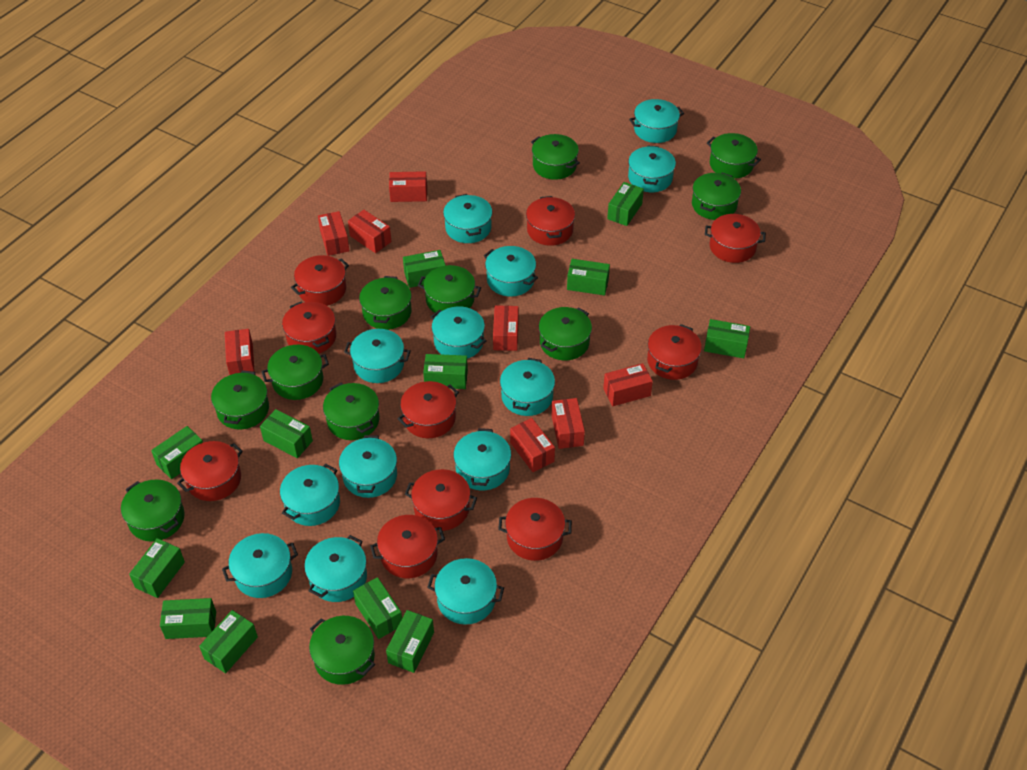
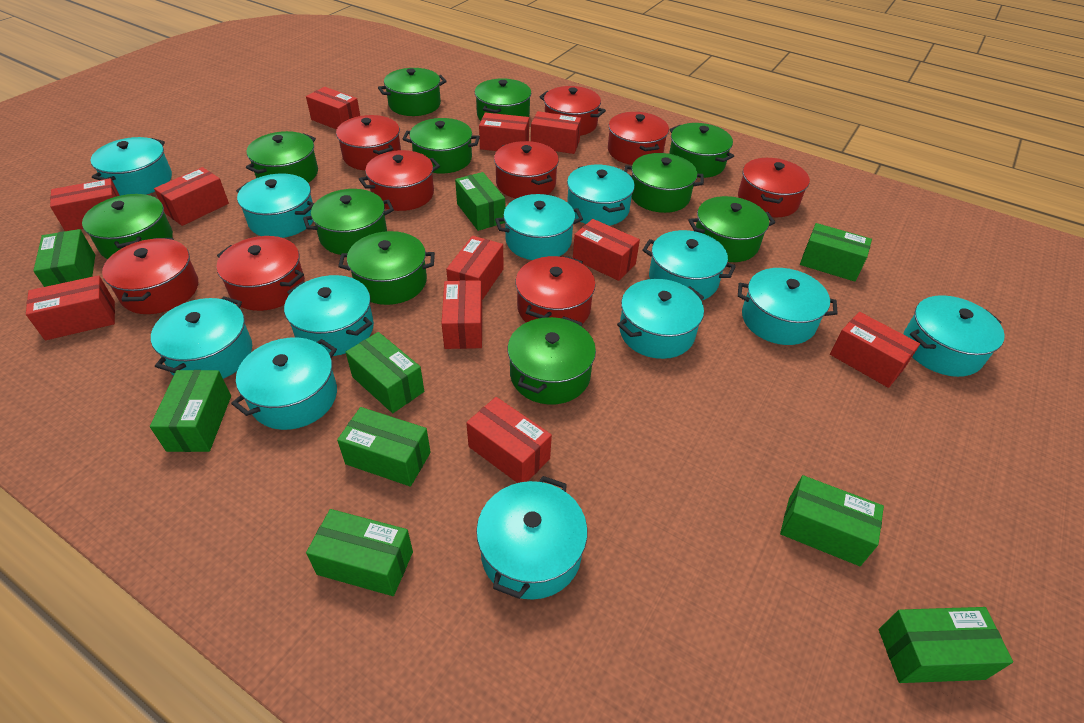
green box: [129,538,185,598] [151,426,203,479] [160,598,216,639] [199,610,258,673] [260,409,313,458] [353,577,402,639] [386,610,434,673] [403,250,446,288] [423,354,468,389] [567,259,610,296] [607,182,644,226] [704,319,750,358] = 12 -> [33,229,95,287] [150,370,231,452] [306,509,413,596] [337,407,431,487] [346,332,424,413] [455,172,505,231] [780,475,884,566] [800,223,872,282] [879,607,1013,683] = 9
red box: [225,329,255,375] [318,211,349,256] [348,210,392,253] [389,171,427,202] [493,305,519,351] [510,418,555,472] [552,398,585,449] [603,363,653,406] = 8 -> [26,275,115,340] [50,178,120,231] [154,167,229,226] [306,87,360,130] [441,280,482,349] [446,236,504,300] [466,397,552,483] [479,113,529,151] [531,111,581,154] [573,219,640,281] [830,312,920,388] = 11
red pot: [177,441,243,501] [282,301,336,353] [291,255,349,306] [370,515,445,578] [398,381,459,438] [405,469,477,531] [498,498,572,561] [526,196,575,246] [647,324,702,380] [705,214,766,263] = 10 -> [102,238,198,314] [216,236,305,311] [336,115,401,170] [359,150,440,211] [494,141,559,199] [515,256,596,324] [539,86,606,136] [608,112,669,165] [738,158,810,217] = 9
turquoise pot: [222,533,298,598] [280,464,340,526] [304,535,367,602] [339,435,397,498] [344,329,411,383] [427,558,504,625] [431,306,486,359] [443,194,492,243] [454,428,511,490] [484,246,538,296] [500,358,555,416] [628,146,676,192] [629,99,684,143] = 13 -> [91,137,172,196] [151,297,252,379] [231,338,337,430] [236,174,314,238] [284,275,374,356] [476,476,588,600] [495,194,583,260] [567,165,635,226] [617,279,704,359] [643,230,736,300] [738,268,838,345] [903,295,1005,377] = 12

